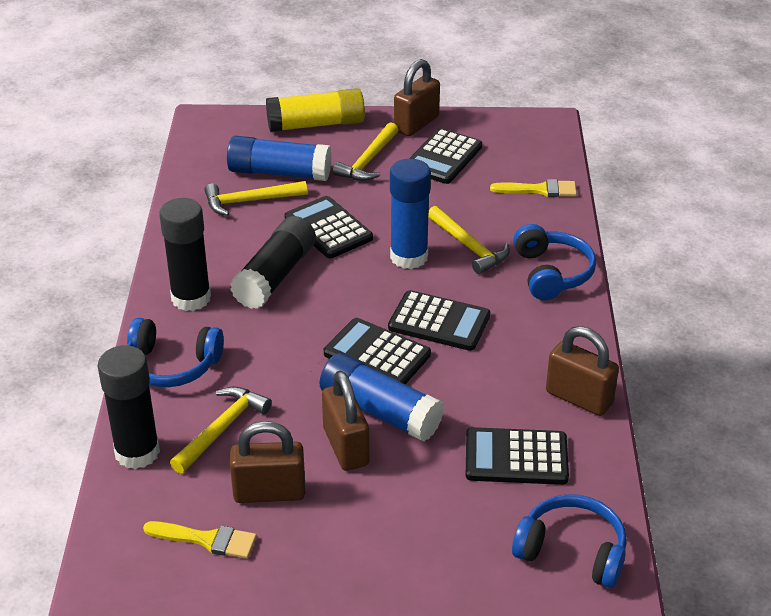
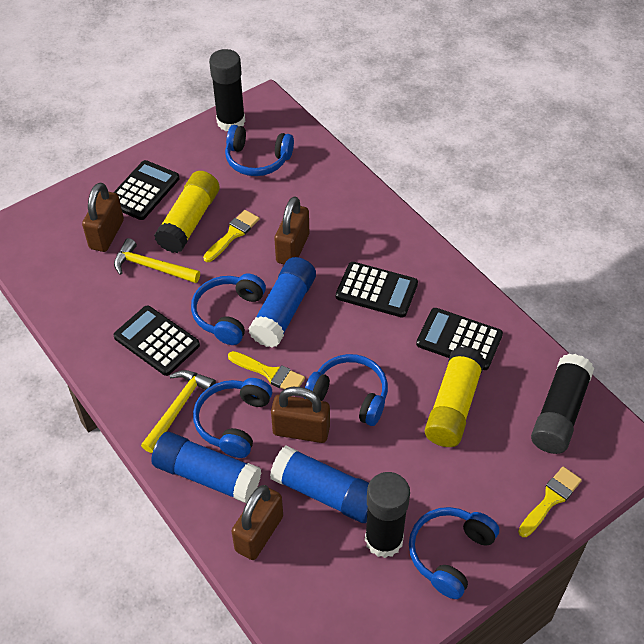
black calculator: [285,196,373,258] [324,318,431,384] [388,290,490,351] [409,128,482,184] [466,427,569,485] = 5 -> [113,160,179,220] [114,305,200,376] [336,262,418,317] [416,308,503,370] = 4
blue headphones: [127,318,224,387] [512,494,627,588] [513,224,596,300] = 3 -> [191,274,266,345] [193,378,272,458] [225,125,294,176] [304,354,388,426] [409,507,499,599] = 5
yellow brush: [143,521,257,559] [490,179,577,197] = 2 -> [203,210,259,262] [228,351,305,389] [518,467,582,537] = 3
yellow glue stick: [266,88,365,132] = 1 -> [154,171,220,253] [425,346,485,447] = 2
yellow hammer: [170,386,272,474] [204,181,307,216] [333,122,398,181] [428,206,510,274] = 4 -> [114,238,200,283] [141,370,216,453] = 2

